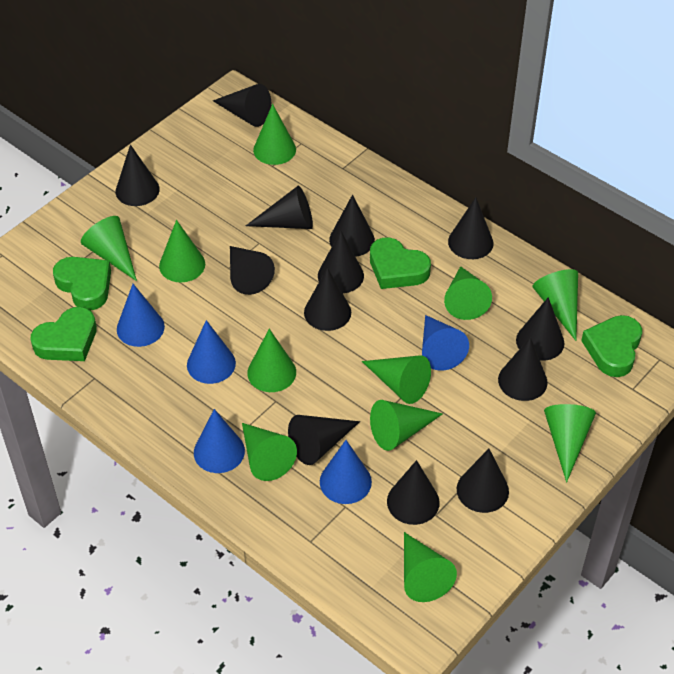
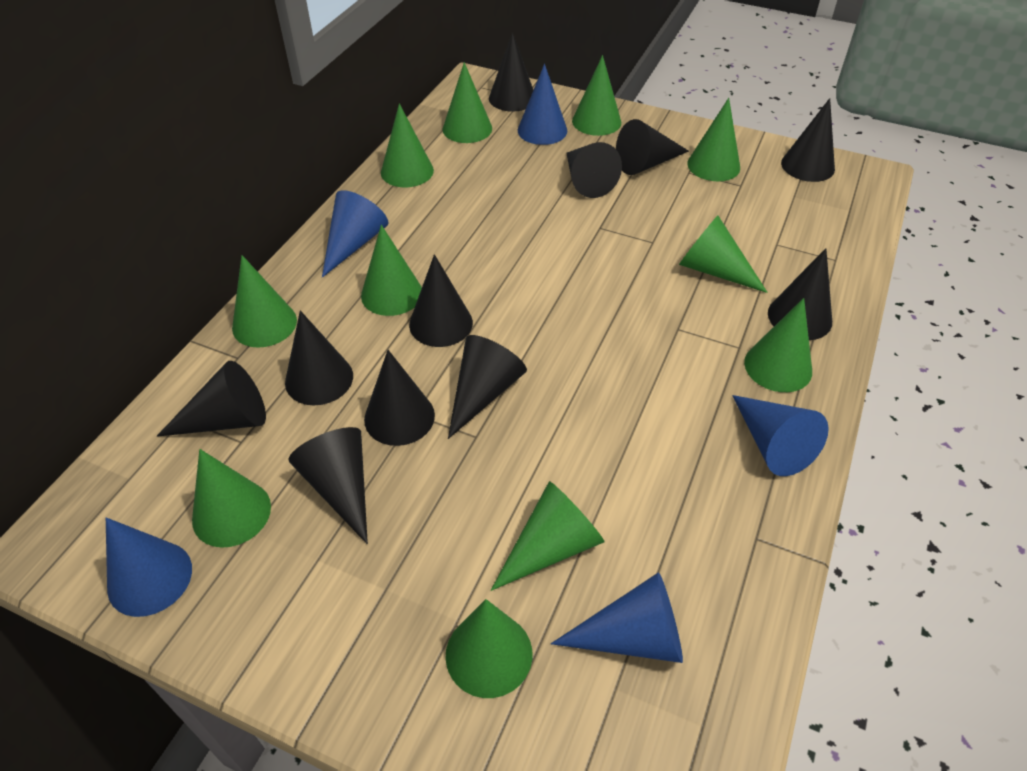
black cone: [116,144,160,206] [213,84,272,127] [230,246,275,295] [246,186,313,229] [288,415,360,465] [304,268,351,331] [318,231,364,293] [329,195,375,257] [387,460,440,525] [448,197,493,259] [457,449,509,513] [498,337,548,401] [516,297,564,361] = 13 -> [157,361,266,437] [285,310,353,405] [288,427,368,544] [364,350,435,446] [409,254,473,347] [448,335,527,439] [489,33,533,112] [566,142,622,198] [616,119,689,175] [768,248,832,340] [781,98,835,182] = 11
green heart: [30,307,97,361] [53,257,111,310] [370,238,431,289] [581,315,642,377] = 4 -> none = 0

